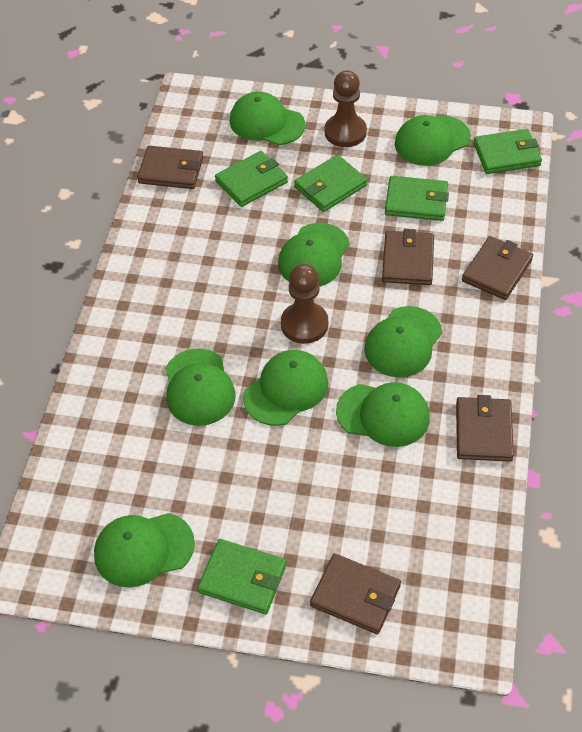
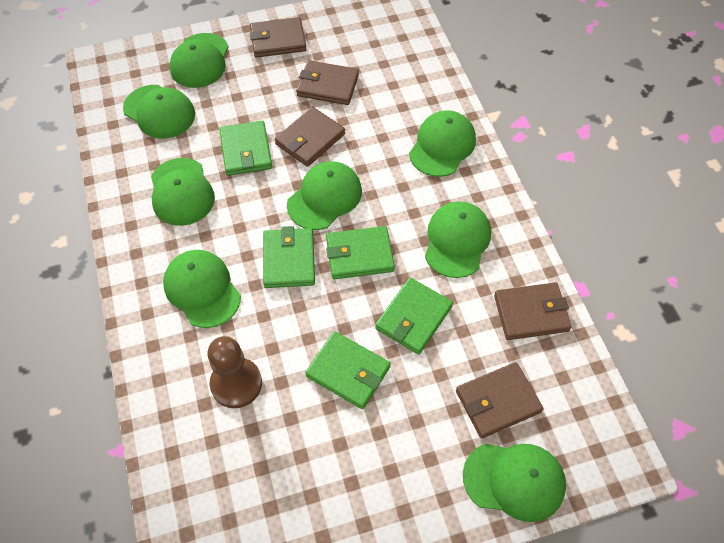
brown pawn: [281,264,328,344] [325,70,367,147] = 2 -> [208,336,262,408] = 1

